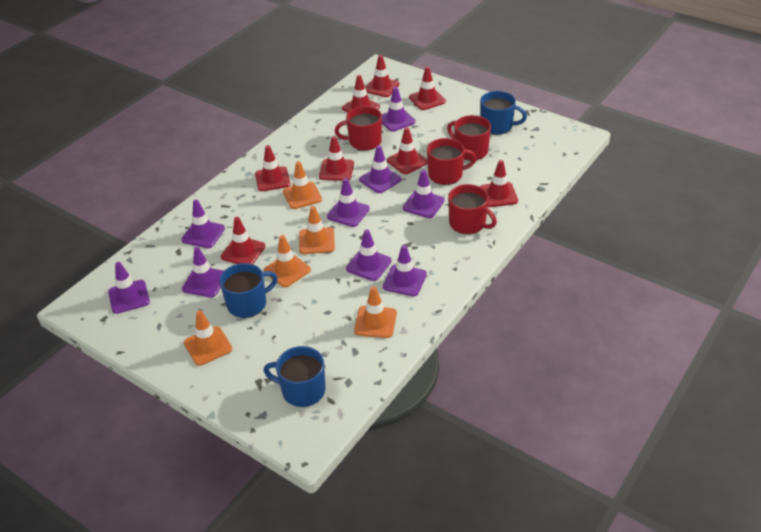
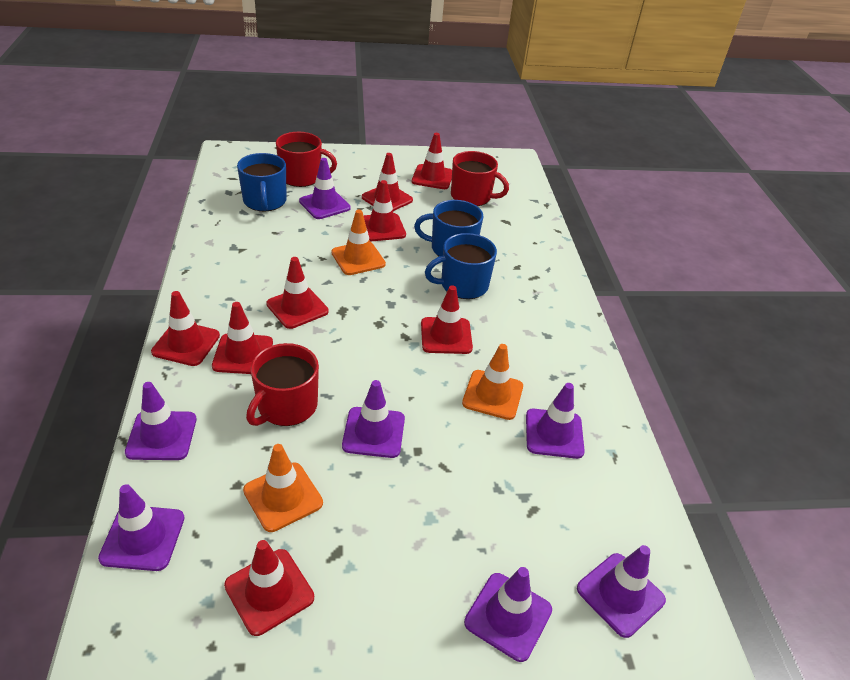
orange traffic cone: [184,310,232,366] [264,235,311,287] [283,161,322,209] [299,206,335,254] [354,286,397,338] = 5 -> [243,444,323,532] [331,210,386,275] [462,344,523,420] = 3
purple traffic cone: [108,262,150,314] [182,200,225,248] [182,247,224,297] [327,178,370,227] [346,229,392,281] [359,145,402,193] [382,87,416,131] [383,245,427,296] [403,170,444,218] = 9 -> [98,484,184,571] [125,382,196,460] [299,158,351,219] [342,380,405,458] [464,567,552,662] [526,383,585,459] [577,545,666,638] = 7
red mug: [335,106,382,151] [427,138,477,185] [447,115,491,161] [448,184,497,234] = 4 -> [246,343,319,426] [276,132,337,187] [451,151,509,206] = 3

